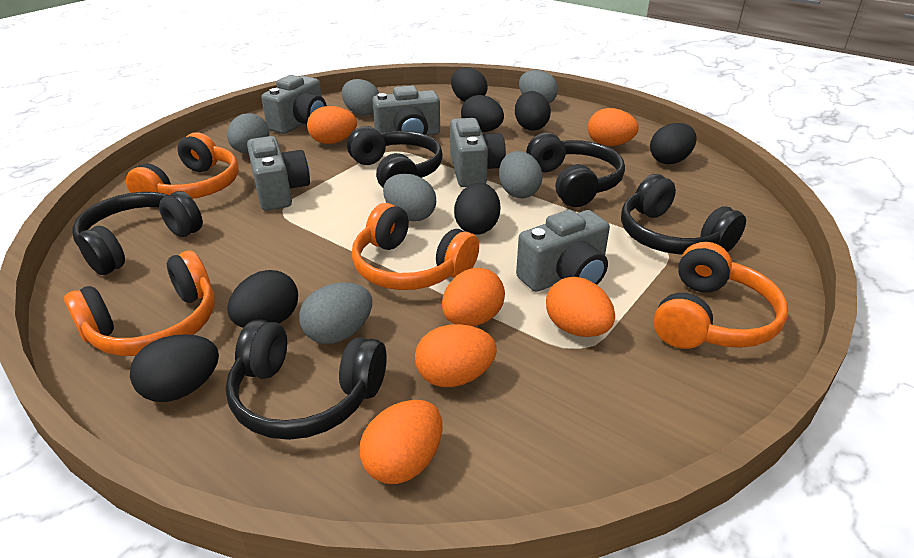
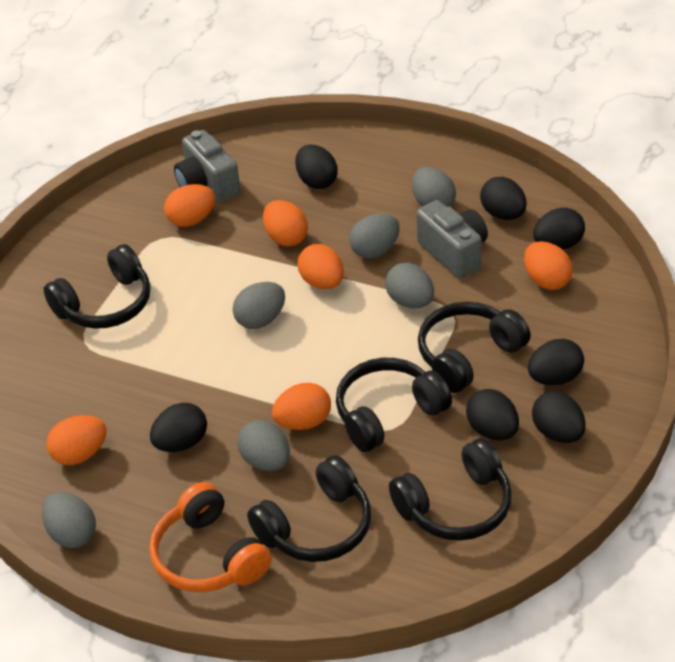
grey camera: [247,136,310,211] [261,75,327,134] [372,86,440,135] [450,118,506,187] [516,210,610,292] = 5 -> [174,130,241,203] [416,200,488,278] = 2
orange headphones: [64,250,214,356] [126,133,239,199] [352,203,479,290] [653,242,788,349] = 4 -> [149,482,272,592] = 1

